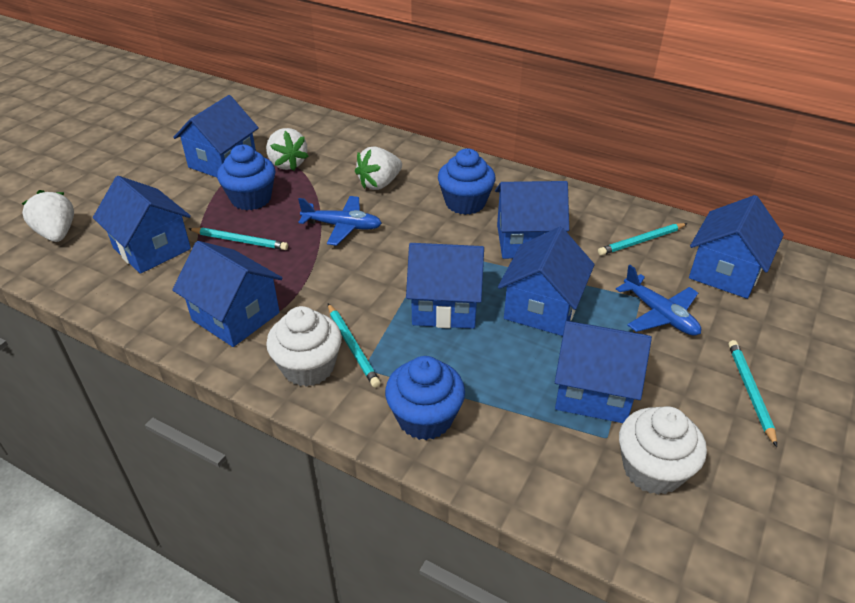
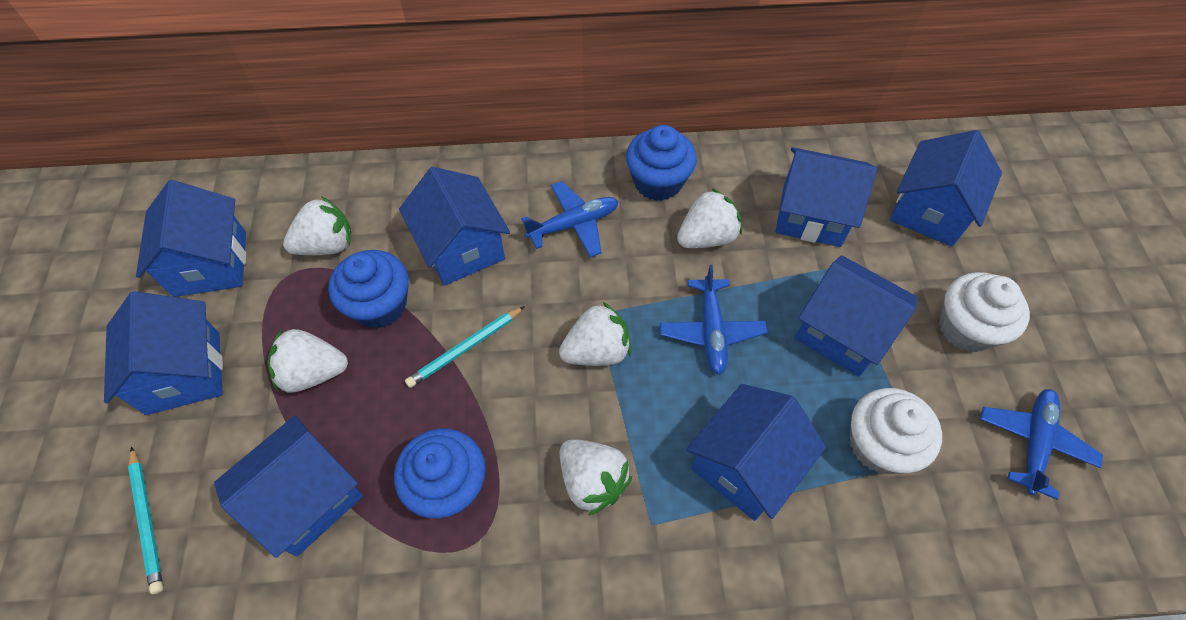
blue plane: [298,196,382,246] [616,265,701,336] = 2 -> [522,181,618,257] [660,264,768,375] [980,389,1103,500] = 3
turquoise pencil: [189,227,288,250] [328,304,381,388] [598,223,688,256] [728,340,777,447] = 4 -> [128,447,163,594] [405,306,525,388] = 2
white strawberry: [21,190,74,242] [266,128,309,171] [355,146,402,190] = 3 -> [267,329,348,393] [283,196,351,255] [559,301,631,366] [560,439,632,516] [677,188,742,248] = 5

